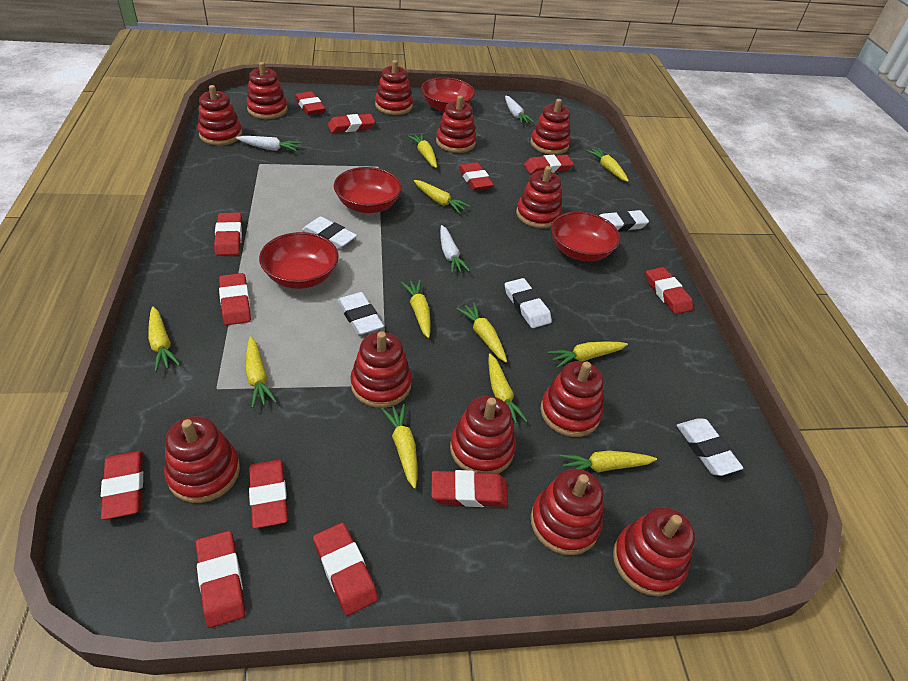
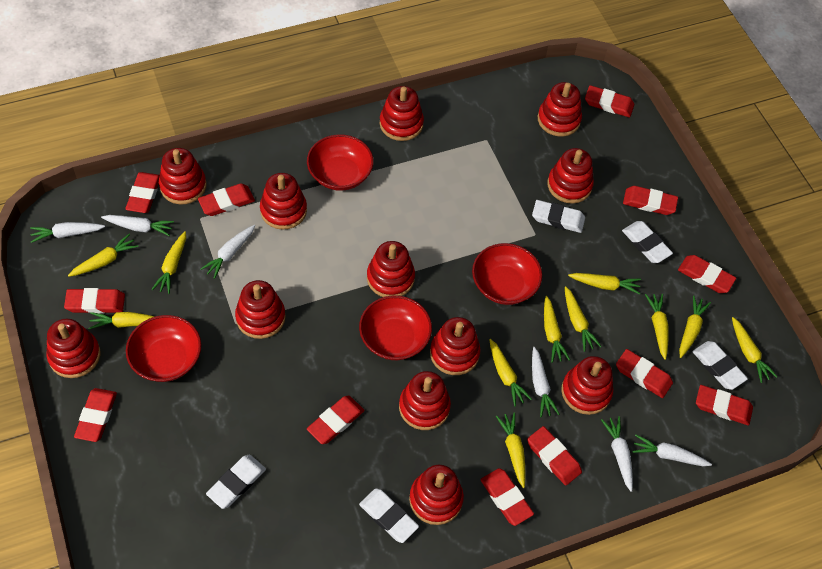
white carrot: [236,136,301,152] [440,225,470,274] [505,95,534,124] = 3 -> [30,222,105,243] [101,215,174,236] [200,225,255,279] [532,347,559,417] [601,416,633,492] [632,435,712,466] = 6

